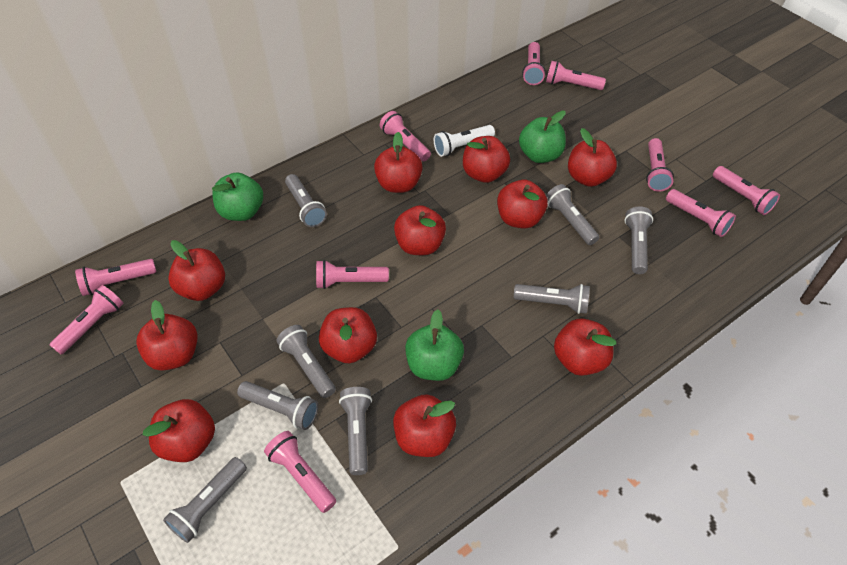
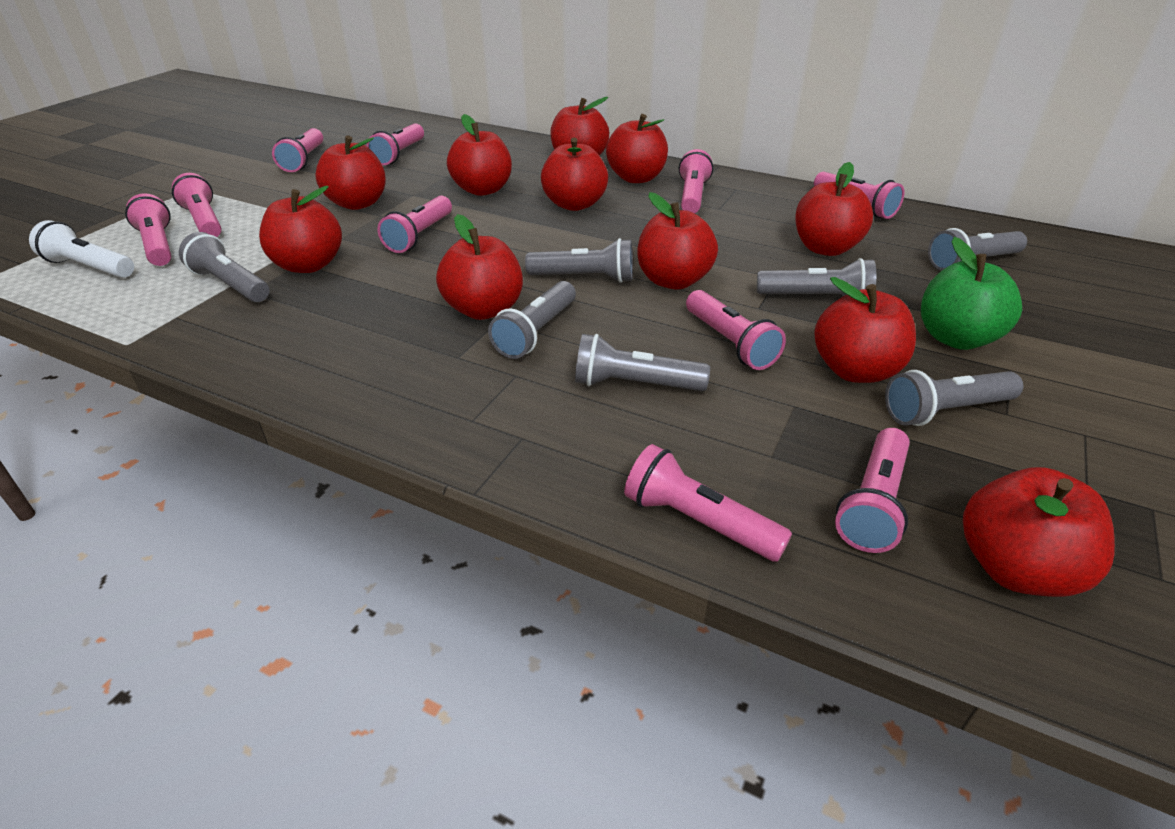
green apple: [212,172,263,221] [405,310,464,381] [519,111,566,163] = 3 -> [921,237,1022,350] = 1
grey flashlight: [163,457,247,543] [237,381,318,430] [276,325,336,398] [285,174,327,227] [339,387,372,475] [514,284,590,314] [546,184,599,245] [624,206,653,274] = 8 -> [179,232,269,302] [488,281,576,359] [525,238,633,283] [575,334,710,391] [757,258,876,296] [885,370,1023,426] [928,228,1027,270] = 7

